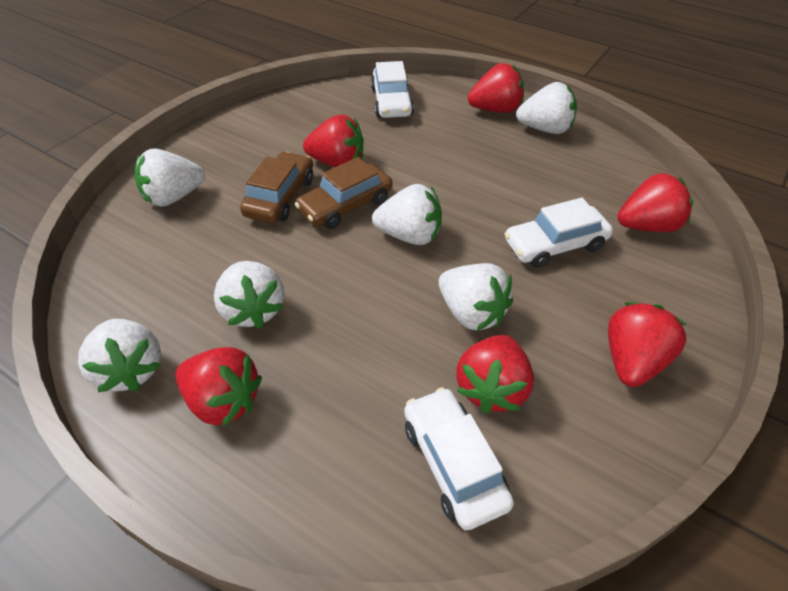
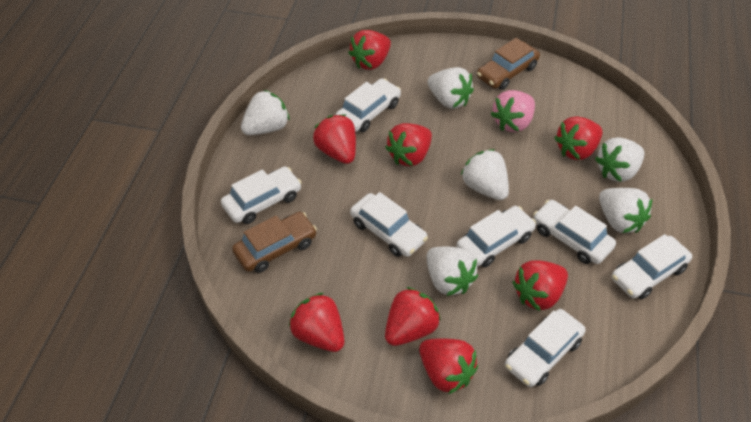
pink strawberry: none = 0 -> [491,90,535,132] = 1
red strawberry: [175,347,262,427] [303,114,364,167] [456,335,534,414] [468,63,524,113] [608,302,687,387] [618,173,693,232] = 6 -> [289,293,344,352] [313,115,356,164] [348,30,391,70] [385,123,432,166] [385,287,441,346] [419,338,478,394] [512,261,568,311] [554,116,603,160] = 8
white car: [371,61,414,118] [404,387,514,530] [505,198,613,268] = 3 -> [221,166,302,224] [336,78,401,132] [350,192,428,257] [457,206,536,268] [505,309,586,387] [533,200,616,264] [612,234,692,299] = 7

